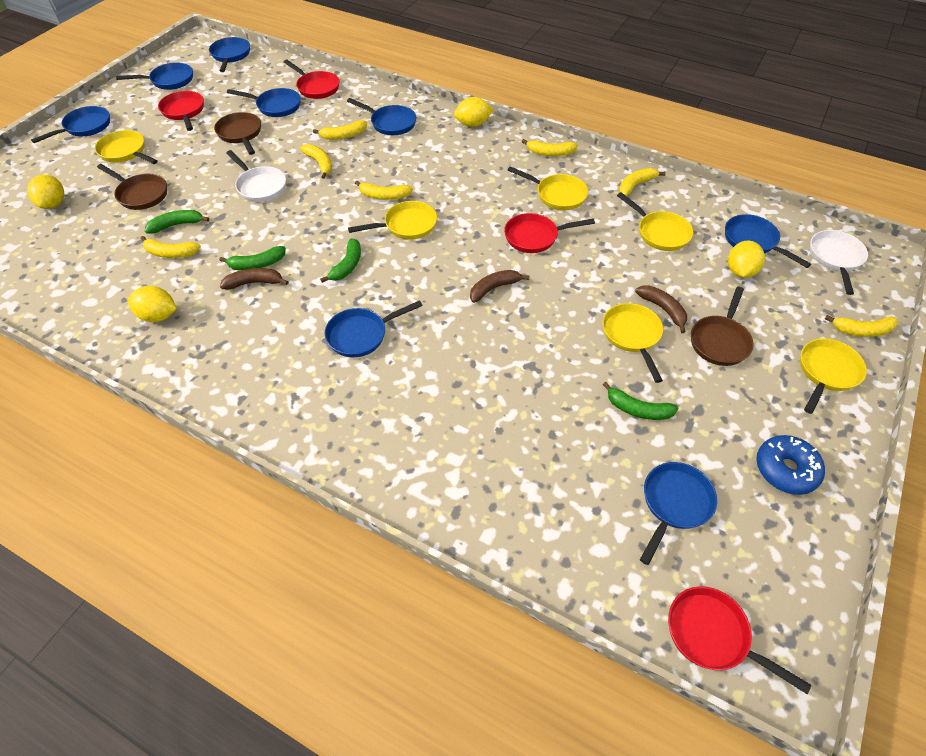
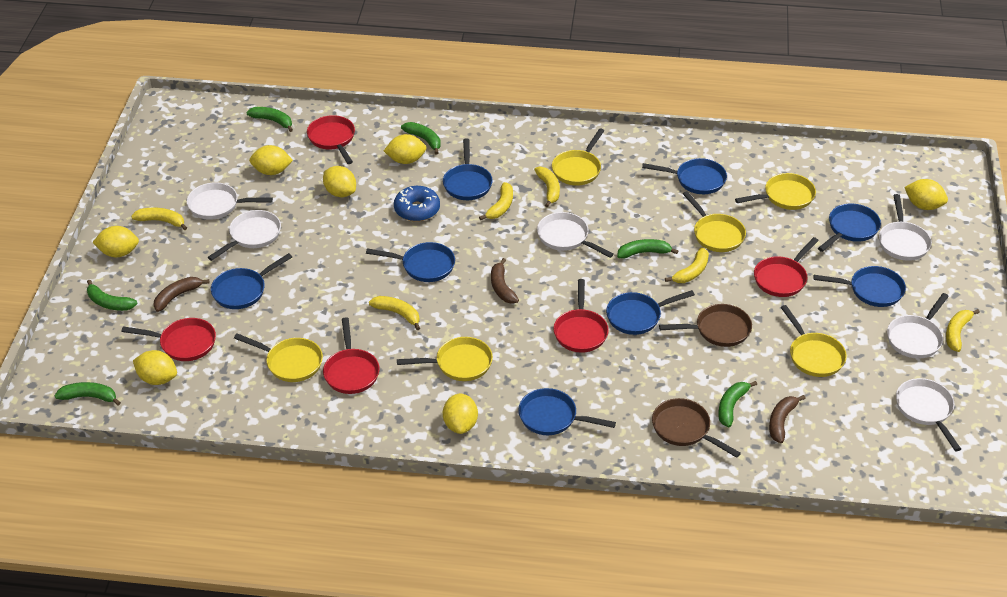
brown pan: [97,164,167,210] [214,112,261,155] [691,286,754,366] = 3 -> [652,398,741,458] [659,304,752,347] = 2
green banana: [145,210,209,234] [219,246,286,270] [320,238,361,283] [603,382,679,420] = 4 -> [55,382,121,406] [87,280,137,311] [246,107,293,132] [401,122,441,154] [617,239,678,259] [718,381,757,427] = 6
red pan: [158,91,204,131] [284,60,340,99] [504,213,595,253] [668,586,811,694] = 4 -> [121,318,216,361] [307,115,355,164] [323,317,380,394] [553,279,609,353] [754,237,819,297] = 5
white pan: [226,150,286,202] [810,230,868,295] = 2 -> [187,182,273,220] [207,210,281,261] [537,212,614,258] [879,194,932,261] [887,293,949,359] [896,378,961,451] = 6
yellow banana: [140,236,201,258] [300,144,332,179] [313,120,367,140] [355,181,413,200] [522,139,578,156] [619,168,666,196] [825,315,898,337] = 7 -> [131,208,187,230] [369,296,420,330] [479,182,513,220] [534,166,560,208] [665,247,709,283] [946,309,980,352] = 6
yellow lemon: [27,174,64,209] [128,286,177,322] [454,97,493,127] [728,241,765,278] = 4 -> [92,226,139,257] [133,350,177,385] [249,145,293,175] [323,166,356,197] [384,134,427,164] [443,393,478,434] [904,179,948,210] = 7

